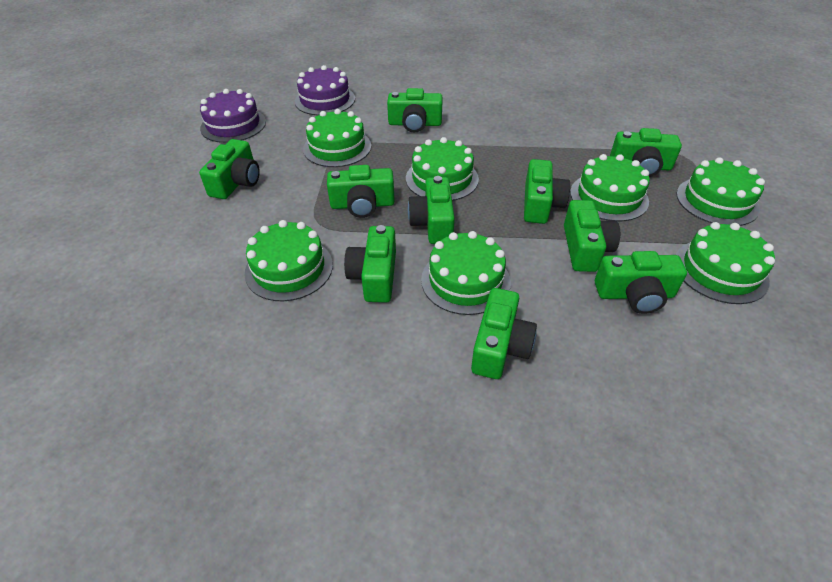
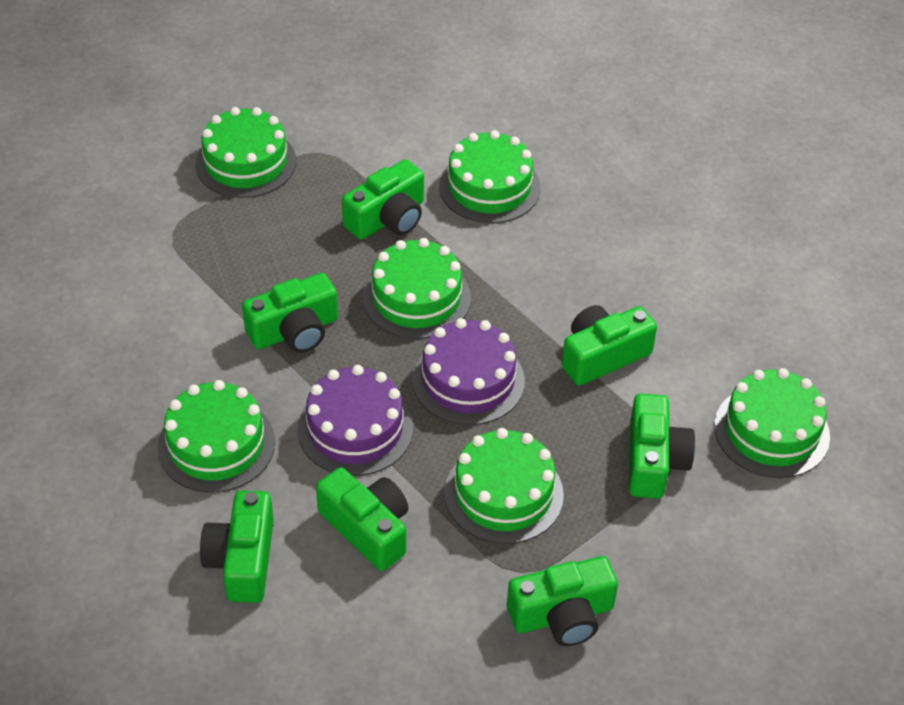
green cake: [244,220,333,301] [303,109,371,167] [406,137,479,201] [421,231,511,315] [570,154,650,222] [676,157,765,226] [676,222,775,304] = 7 -> [157,380,275,493] [195,107,296,198] [363,238,471,339] [439,130,540,223] [444,428,564,544] [714,368,830,478] = 6
green camera: [199,139,260,199] [327,165,395,218] [344,225,396,302] [387,88,443,132] [408,176,455,244] [471,288,537,379] [524,159,570,224] [564,200,620,272] [595,251,687,314] [610,128,682,177] = 10 -> [200,490,274,603] [242,273,338,353] [316,467,408,571] [342,159,424,240] [507,556,618,646] [562,305,657,386] [629,393,695,499] = 7

